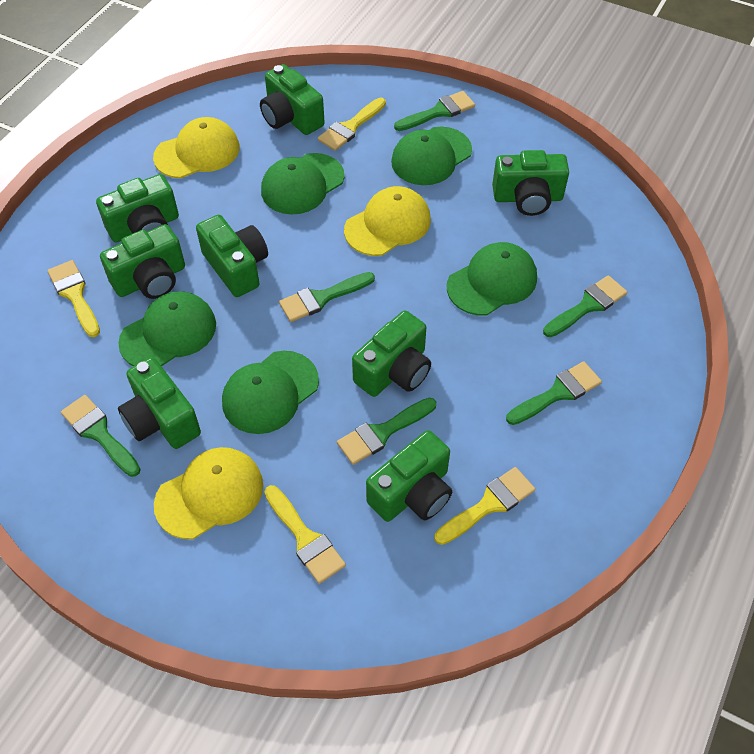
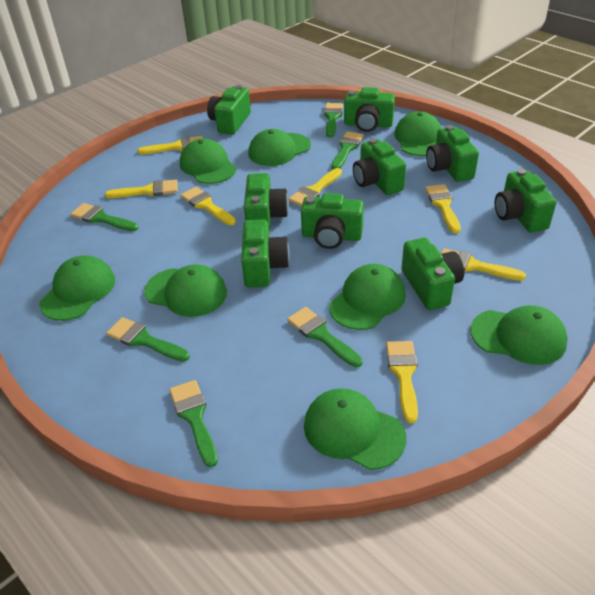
green camera: [96,174,179,243] [100,224,185,299] [118,357,201,449] [196,215,268,297] [260,64,325,135] [352,310,431,397] [366,430,452,522] [492,150,569,216] = 8 -> [207,85,251,135] [241,219,290,287] [244,173,289,231] [301,193,364,249] [344,87,395,132] [353,138,406,195] [402,237,464,310] [426,125,479,182] [495,169,556,232] = 9
green cap: [118,292,216,366] [222,351,319,434] [261,153,344,215] [391,127,472,185] [447,242,537,315] = 5 -> [39,255,115,321] [144,264,227,317] [180,138,236,184] [248,129,311,166] [304,388,406,470] [329,264,406,330] [394,111,441,156] [470,305,568,365] = 8
yellow brush: [47,260,100,337] [265,485,346,584] [318,98,386,151] [435,467,535,545] = 4 -> [105,180,178,198] [138,136,203,154] [181,187,236,225] [289,168,342,207] [386,341,418,423] [425,184,461,233] [441,248,526,281] = 7
yellow cap: [153,117,240,178] [154,447,263,539] [344,186,431,256] = 3 -> none = 0

